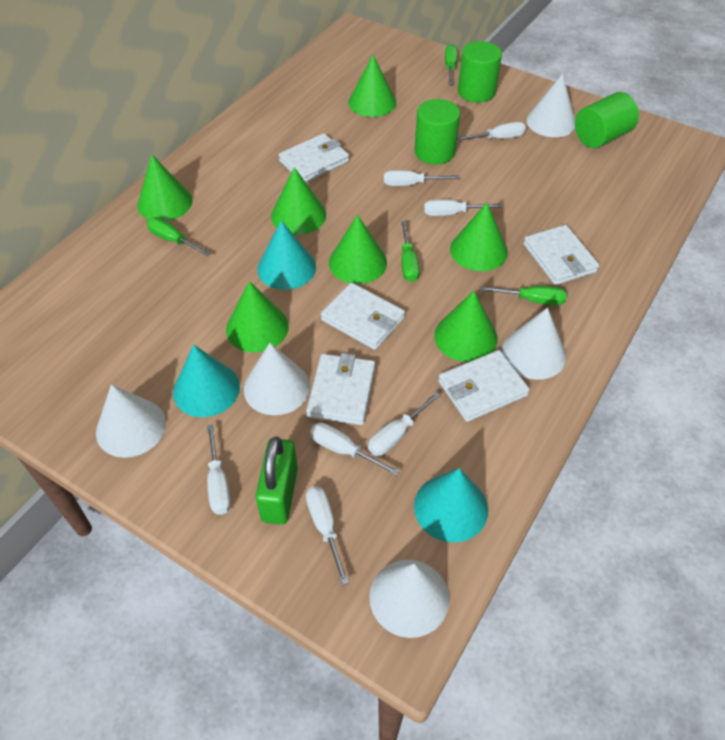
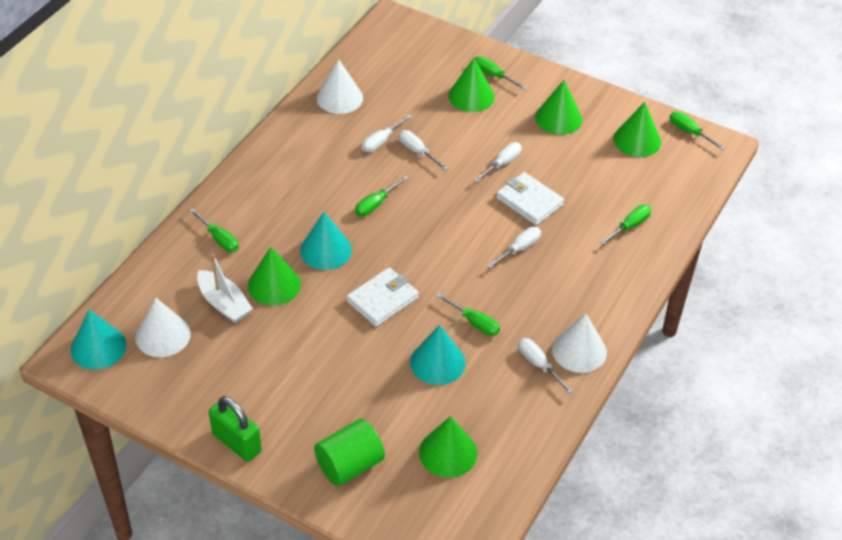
green cone: [137,155,192,221] [226,281,289,352] [271,167,326,235] [329,215,387,284] [348,55,396,117] [434,291,497,362] [450,203,508,271] = 7 -> [248,247,301,305] [419,416,477,478] [448,58,495,112] [535,80,582,135] [613,102,661,157] = 5
green cylinder: [414,99,460,165] [458,41,502,103] [575,92,639,148] = 3 -> [314,419,385,486] = 1
green screwdriver: [147,217,211,256] [401,221,419,282] [445,44,458,84] [480,286,567,305] = 4 -> [189,209,239,252] [355,176,409,216] [436,293,500,336] [475,56,527,89] [600,205,651,245] [670,111,725,150] = 6
white boat: none = 0 -> [197,254,253,323] = 1
white cone: [96,384,166,458] [244,343,310,415] [369,560,449,638] [502,308,566,380] [526,74,575,137] = 5 -> [135,297,191,357] [317,59,363,114] [552,313,607,373] = 3
white screwdriver: [207,424,231,515] [306,486,349,585] [310,423,400,476] [368,392,441,456] [384,170,459,186] [424,199,502,216] [457,122,526,141] = 7 -> [362,114,412,152] [399,130,448,170] [474,142,522,182] [487,227,541,269] [518,338,573,394] = 5
white wallet: [279,133,349,182] [306,353,375,425] [321,283,405,350] [438,350,529,422] [523,225,599,285] = 5 -> [347,267,419,327] [496,172,564,225] = 2

